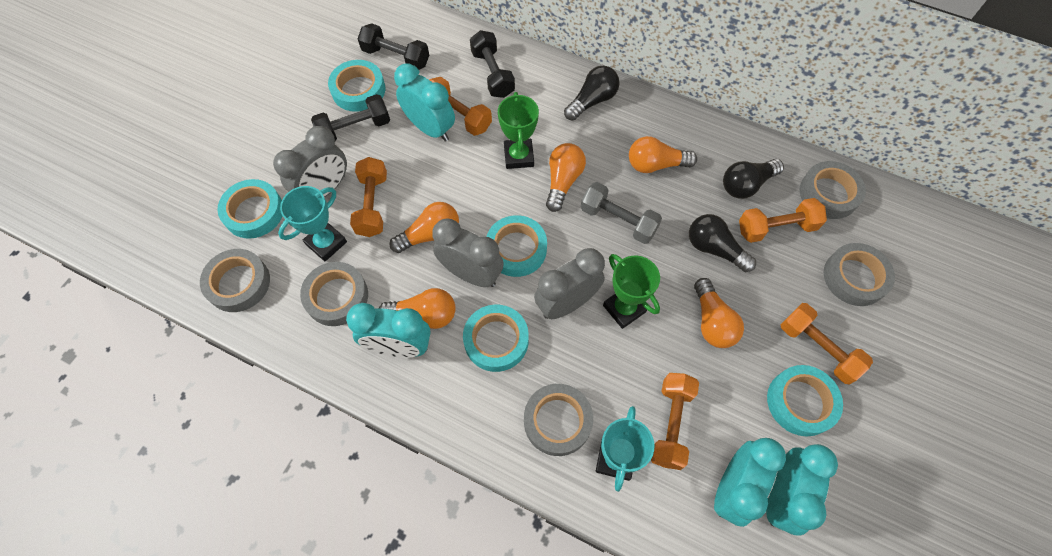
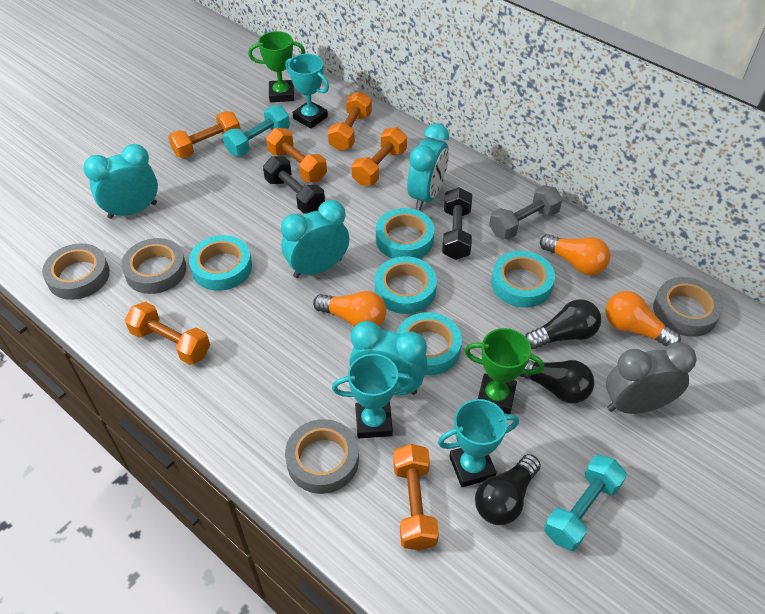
black dumbbell: [311,94,390,141] [358,23,429,70] [470,30,515,98] = 3 -> [263,156,325,214] [442,187,472,260] = 2
grey clock: [273,126,347,197] [432,218,504,287] [534,248,605,319] = 3 -> [606,342,696,414] = 1
grey tape: [200,249,270,312] [300,262,368,326] [524,384,593,456] [800,161,866,219] [824,243,895,306] = 5 -> [42,243,110,300] [121,238,186,294] [285,419,359,494] [653,277,723,337] = 4
orange dumbbell: [350,157,387,237] [429,77,492,136] [651,373,699,470] [739,198,827,243] [781,303,873,384] = 5 -> [125,302,210,365] [168,111,240,158] [266,128,327,182] [328,91,372,151] [352,127,407,186] [393,444,439,550] = 6
orange light bulb: [379,288,456,329] [389,202,459,253] [546,143,586,212] [629,136,697,173] [694,278,744,348] = 5 -> [313,291,386,327] [540,234,610,275] [605,291,681,347] = 3
turquoise dumbbell: none = 0 -> [223,105,290,156] [544,454,627,551] = 2
turquoise trophy: [278,186,347,261] [596,406,654,492] = 2 -> [285,54,329,128] [332,354,414,438] [438,399,519,487] = 3

